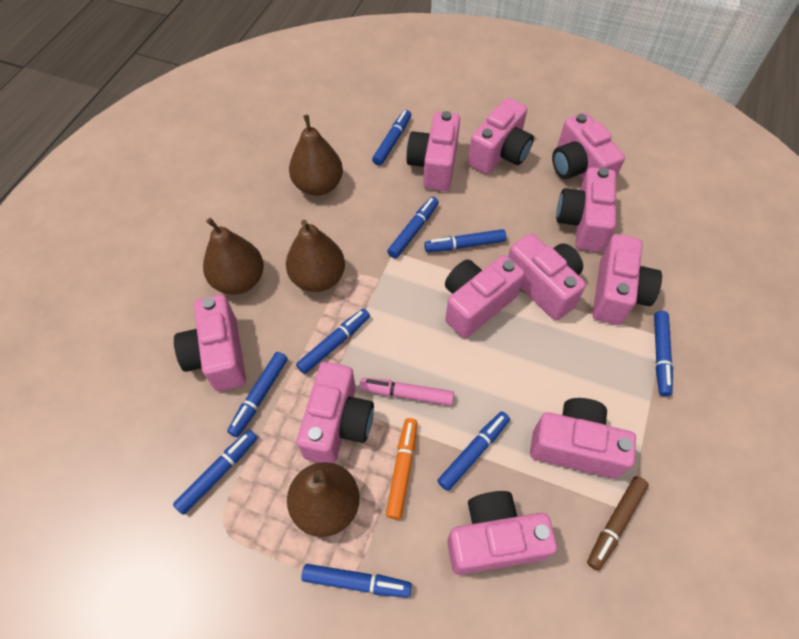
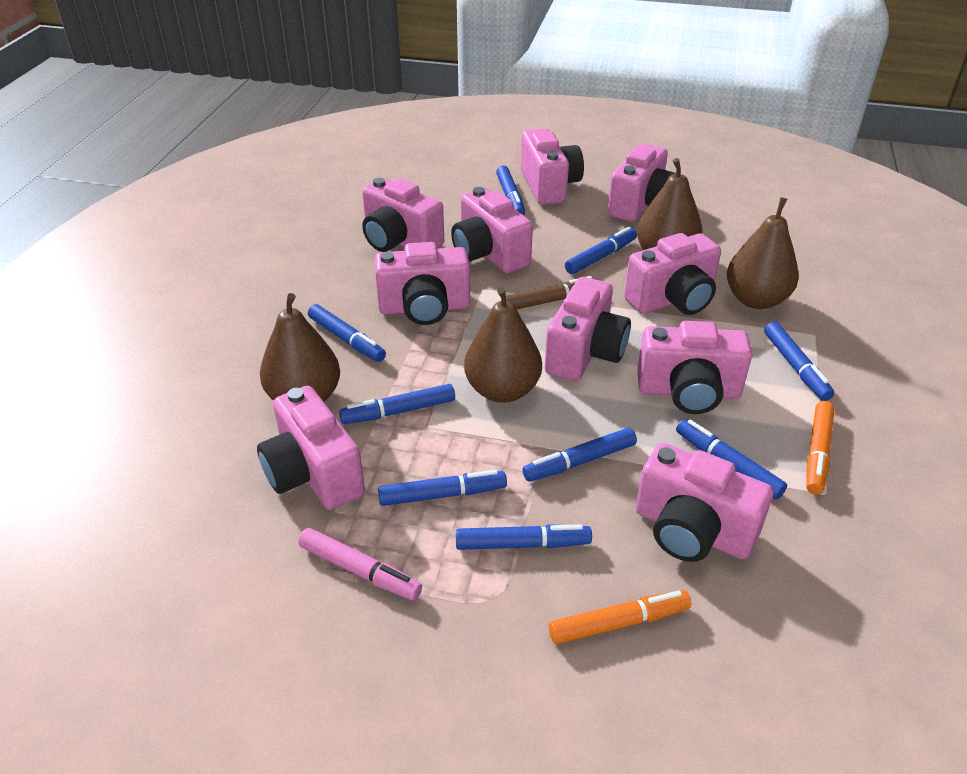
orange marker: [386,418,417,520] = 1 -> [549,590,691,644] [806,401,835,495] = 2
pink camera: [174,295,246,391] [297,362,374,463] [406,111,460,191] [445,255,525,338] [447,491,557,575] [468,98,534,174] [508,233,586,321] [530,398,636,479] [552,113,625,180] [556,167,616,252] [593,234,662,325] = 11 -> [257,386,365,510] [362,178,444,252] [374,242,470,325] [451,187,533,273] [521,128,584,205] [545,277,631,381] [608,143,676,222] [624,233,721,315] [636,443,773,562] [637,321,752,414] = 10

